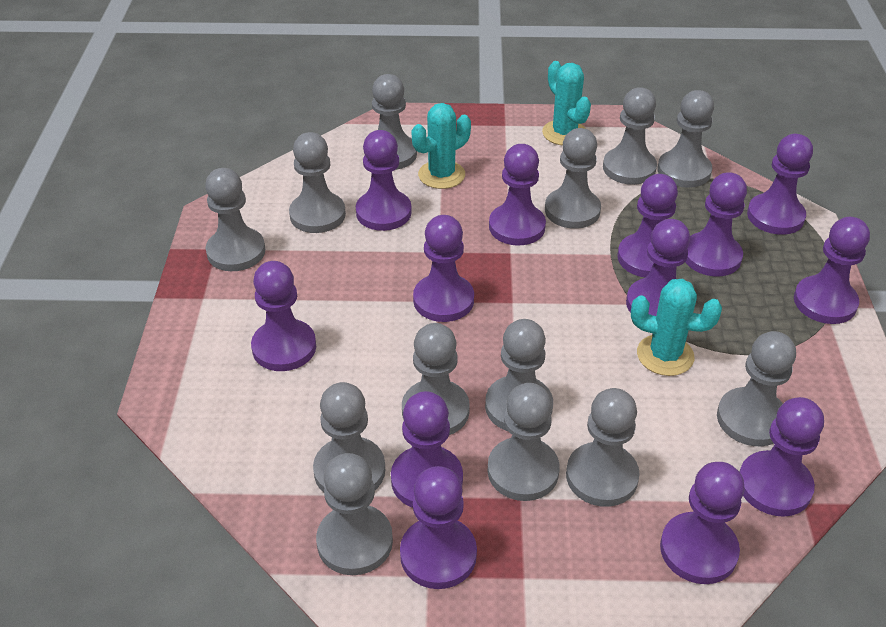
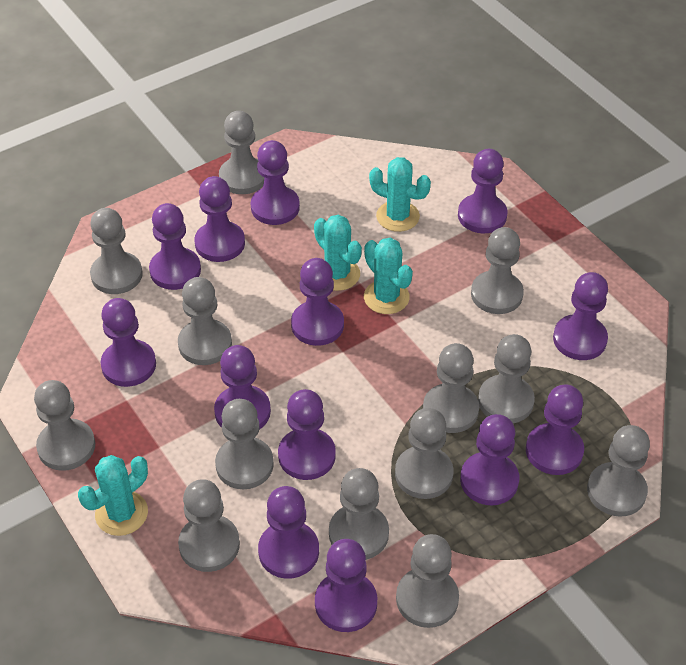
turquoise cactus: [412,103,471,189] [542,61,591,145] [631,279,722,376] = 3 -> [78,455,148,536] [314,215,362,291] [364,238,413,314] [369,157,431,232] = 4

